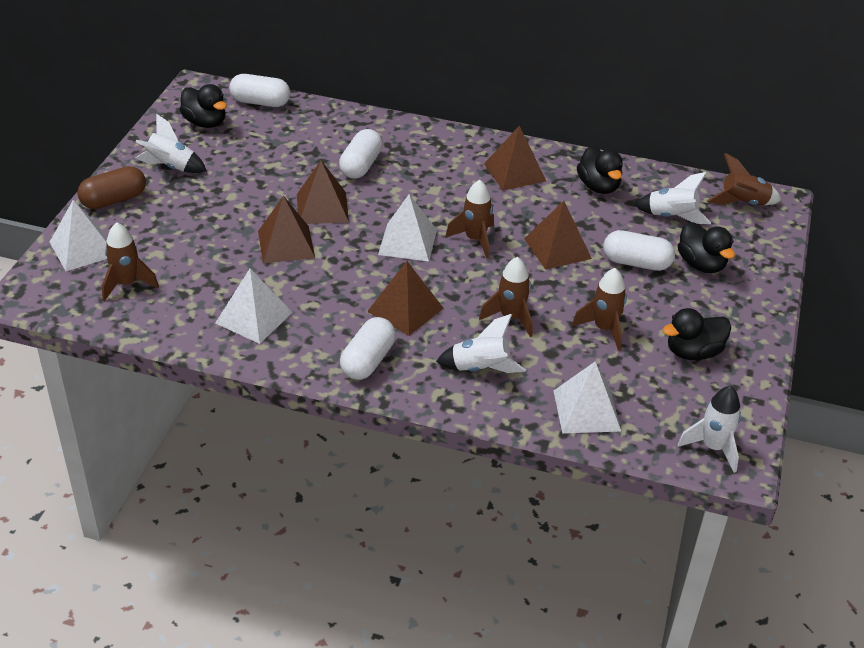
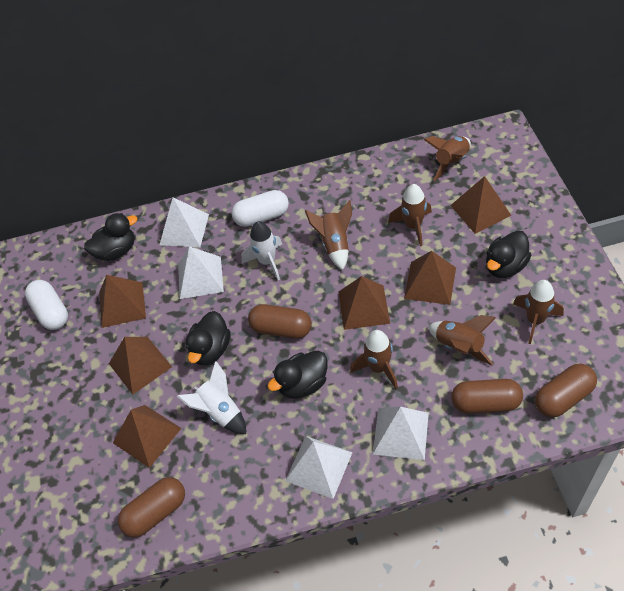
brown capsule: [77,166,146,209] = 1 -> [118,477,185,538] [248,304,312,339] [451,379,523,414] [535,363,597,418] = 4
brown pyramid: [258,196,315,263] [297,160,349,224] [367,261,443,336] [484,126,546,191] [524,201,592,270] = 5 -> [99,275,146,328] [109,337,172,395] [113,405,181,468] [339,276,390,330] [404,251,456,305] [450,176,512,234] = 6
brown rocket: [102,222,159,301] [446,180,494,258] [479,257,533,337] [572,268,627,351] [707,153,781,205] = 5 -> [305,200,352,270] [350,330,398,389] [388,184,432,246] [424,136,471,181] [428,315,496,365] [513,280,564,344] = 6
white capsule: [229,74,290,107] [339,129,383,179] [340,317,396,380] [603,230,675,271] = 4 -> [25,280,68,330] [231,190,289,227] = 2
white rocket: [136,114,207,173] [436,314,526,373] [635,172,711,224] [677,386,741,473] = 4 -> [177,361,246,434] [241,221,282,280] = 2

